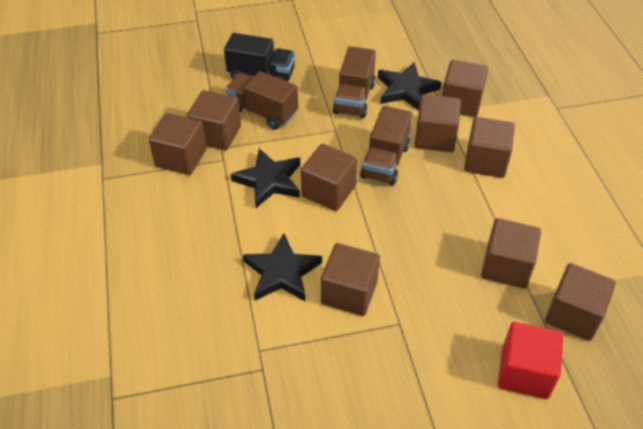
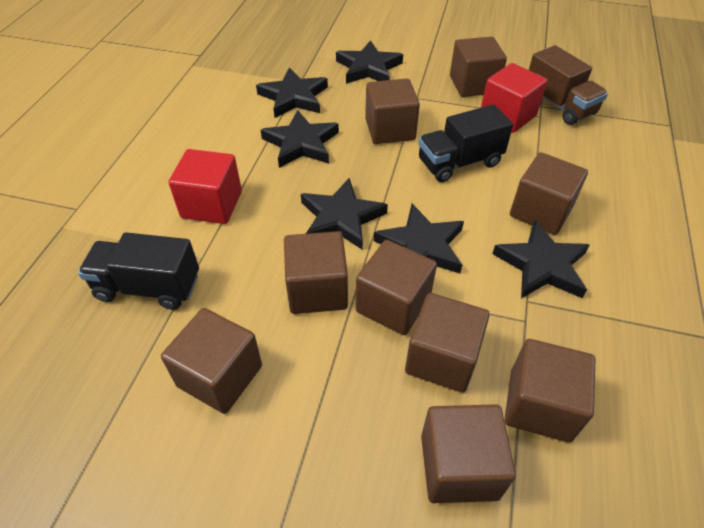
black star: [231,148,300,208] [243,233,322,302] [378,62,441,110] = 3 -> [256,67,328,118] [261,110,339,168] [301,178,388,250] [336,40,403,84] [374,204,464,273] [493,220,589,298] = 6
black truck: [224,33,295,82] = 1 -> [78,232,199,310] [418,104,513,182] = 2
brown truck: [225,71,298,130] [333,46,376,118] [360,106,412,185] = 3 -> [529,45,608,125] = 1
red cube: [498,322,563,399] = 1 -> [168,149,242,224] [481,63,548,133] = 2

